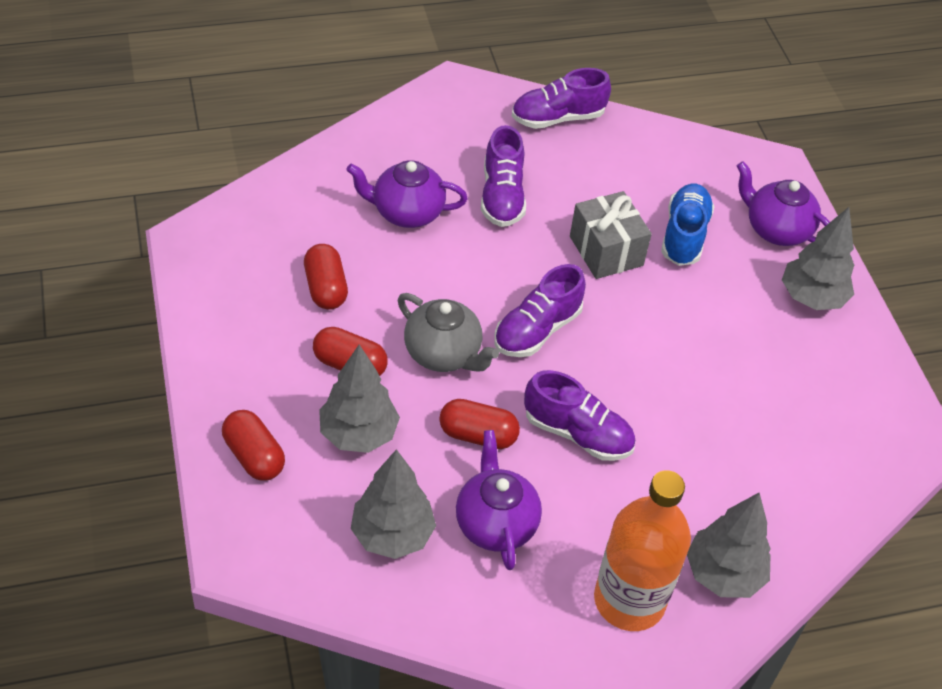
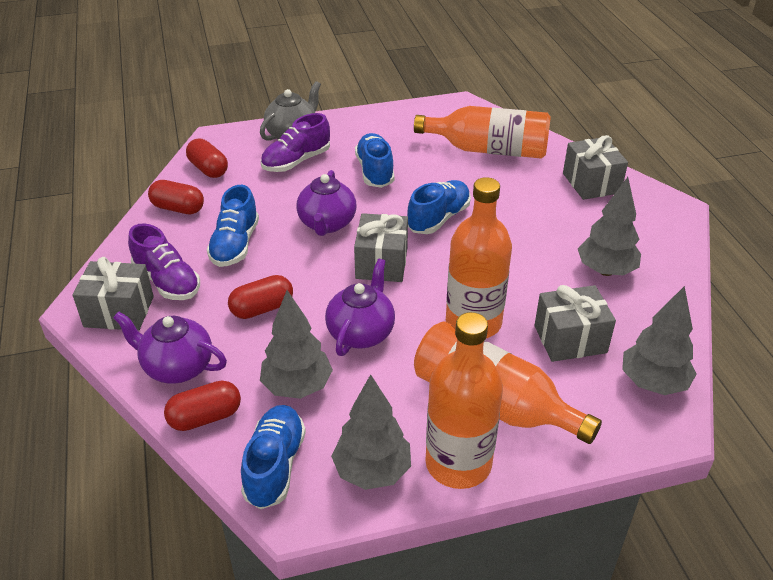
blue shoe: [661,183,715,266] = 1 -> [207,185,259,267] [241,405,306,509] [355,133,394,188] [407,180,471,234] = 4
grey gift: [570,191,652,279] = 1 -> [72,257,154,331] [354,213,408,282] [534,285,616,362] [563,135,628,200] = 4
orange bottle: [594,470,691,631] = 1 -> [414,106,551,159] [414,322,602,444] [425,312,503,489] [446,177,512,338] = 4
purple shoe: [481,125,526,227] [494,264,586,357] [512,68,611,129] [524,370,635,461] = 4 -> [128,223,200,300] [260,113,330,172] = 2

